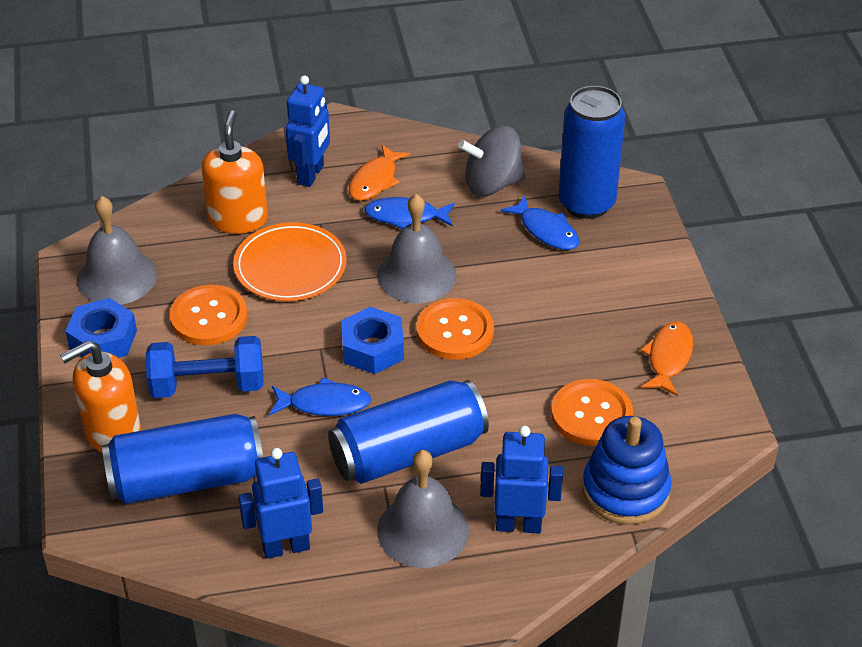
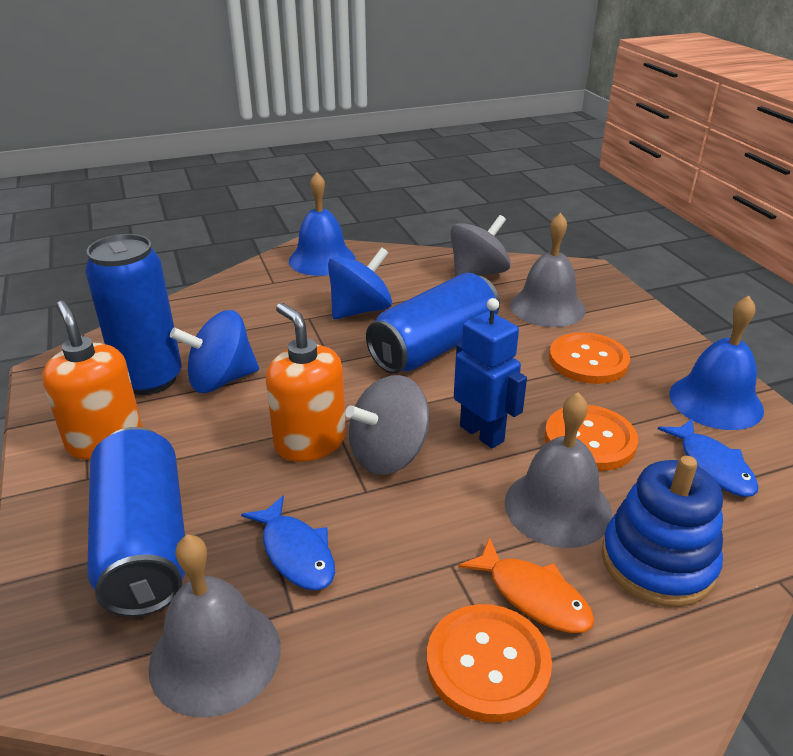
blue bell: none = 0 -> [289,172,356,276] [669,296,764,430] = 2
blue dumbbell: [146,336,263,398] = 1 -> none = 0
blue fish: [270,377,371,416] [364,197,455,229] [501,196,579,250] = 3 -> [241,495,335,591] [658,419,758,497] = 2
blue nut: [65,298,137,358] [341,307,404,374] = 2 -> none = 0
blue robot: [238,448,323,559] [286,75,330,187] [480,426,563,533] = 3 -> [454,298,527,448] = 1
blue spinning top: none = 0 -> [170,310,259,393] [328,247,392,319] = 2
grey spinning top: [458,125,526,196] = 1 -> [345,375,429,475] [450,215,511,277] = 2
orange fish: [349,144,410,201] [640,322,693,396] = 2 -> [458,537,595,633] = 1
orange plate: [233,222,347,301] = 1 -> none = 0

